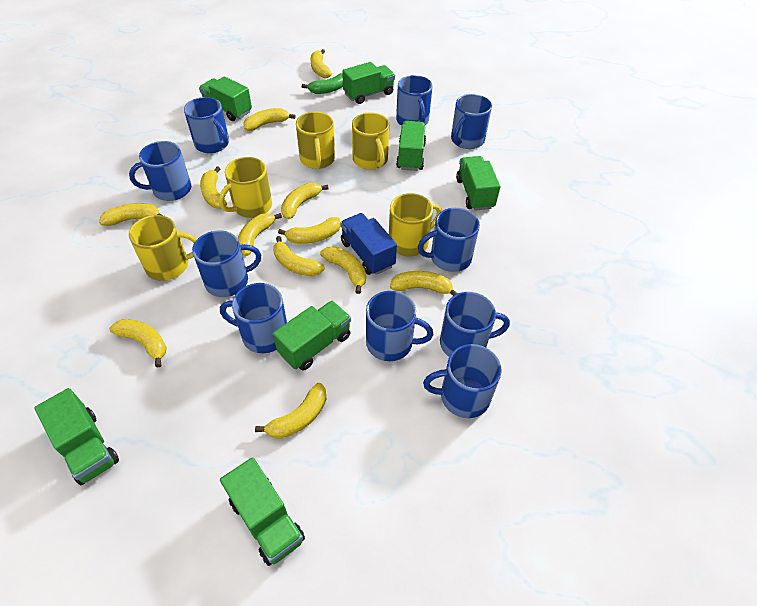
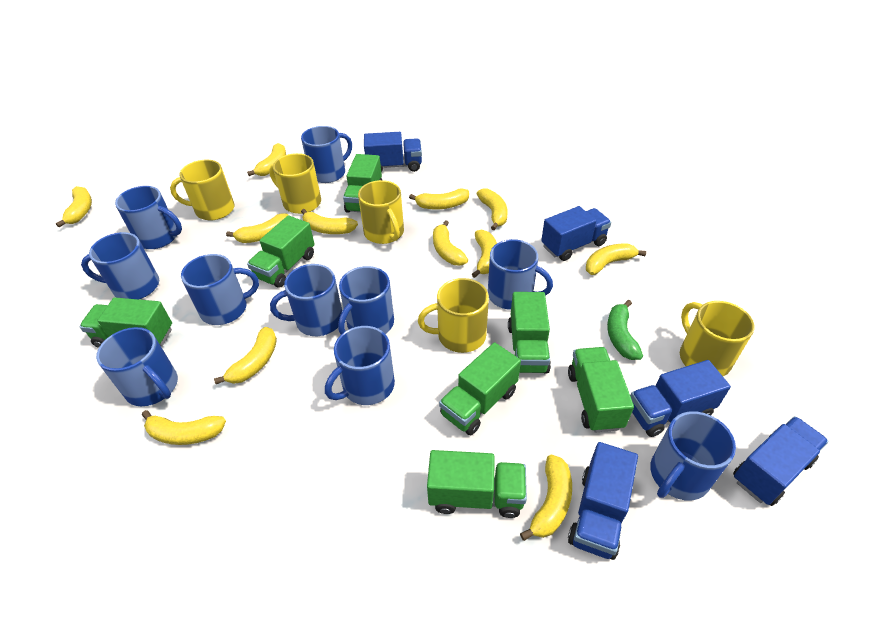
blue truck: [341,213,397,275] = 1 -> [364,132,422,172] [541,206,611,261] [568,442,638,560] [630,360,731,437] [733,416,829,506] = 5

